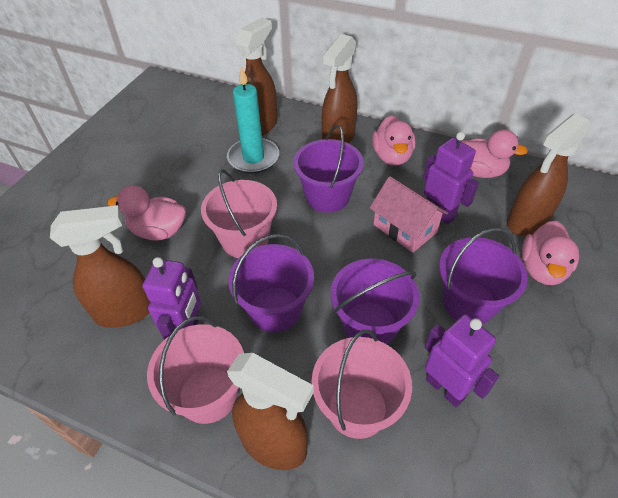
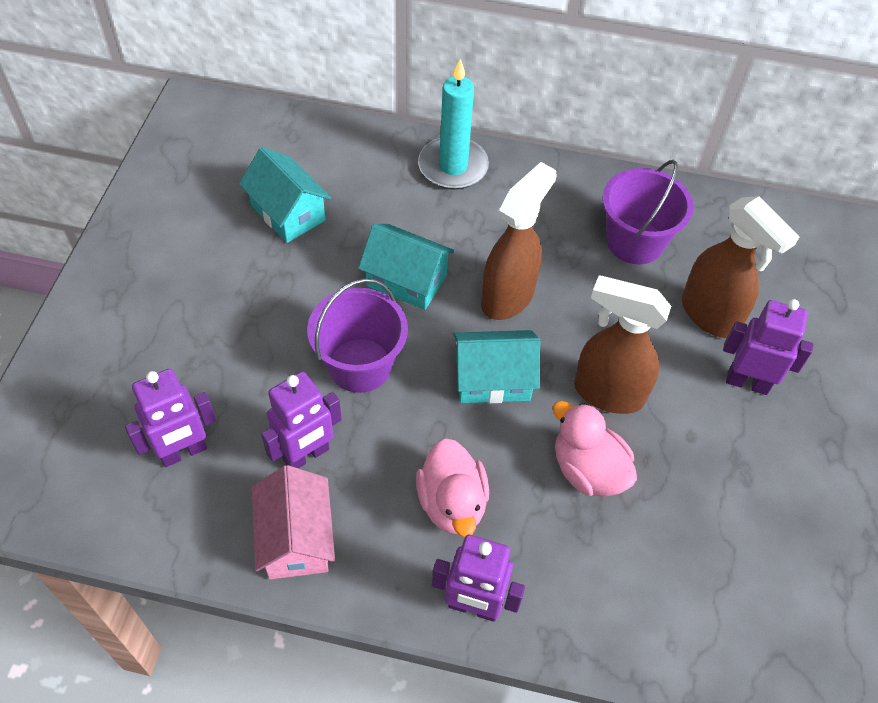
brown spray bottle: [50,205,150,328] [227,353,314,470] [235,18,277,136] [322,34,357,143] [507,113,591,236] = 5 -> [481,162,557,320] [574,275,671,414] [682,196,800,338] = 3
pink bucket: [147,316,244,424] [201,169,277,258] [312,330,412,439] = 3 -> none = 0
pink duck: [108,185,186,241] [372,115,416,166] [461,129,528,178] [522,221,579,285] = 4 -> [416,438,489,537] [553,401,637,496] = 2
purple bucket: [228,234,314,332] [293,125,364,213] [331,259,419,345] [439,228,528,324] = 4 -> [307,278,408,393] [602,160,694,265] = 2
purple robot: [143,257,201,340] [423,132,479,224] [425,314,499,407] = 3 -> [125,369,216,467] [261,372,342,468] [432,535,525,622] [723,299,814,395] = 4
turquoise house: none = 0 -> [239,147,331,243] [358,224,455,310] [453,330,540,403] = 3

